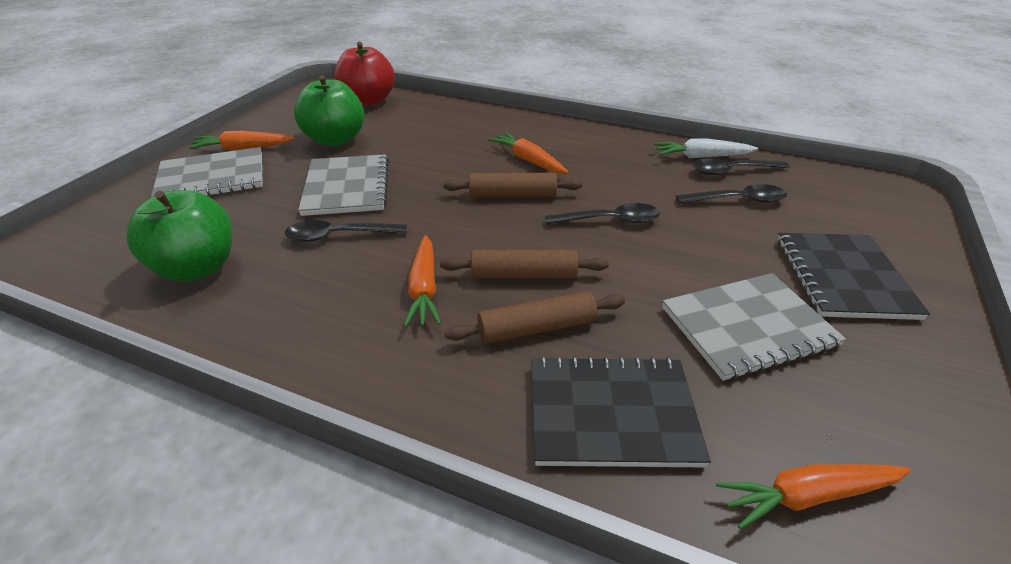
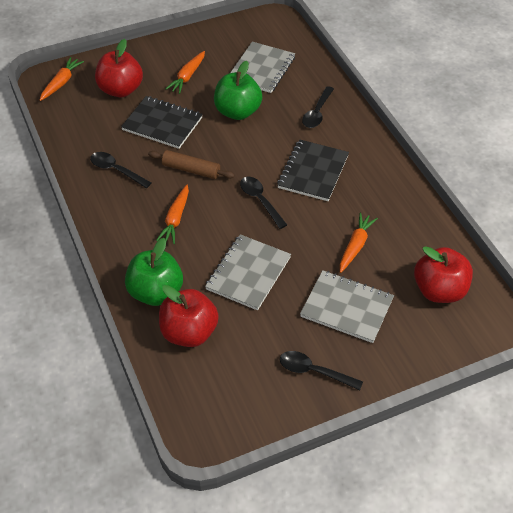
brown rolling pin: [440,250,609,278] [443,173,582,197] [445,291,625,344] = 3 -> [148,150,235,179] = 1
red apple: [334,42,395,106] = 1 -> [95,39,143,97] [159,285,219,347] [414,246,473,303] = 3
white carrot: [654,139,758,158] = 1 -> none = 0

